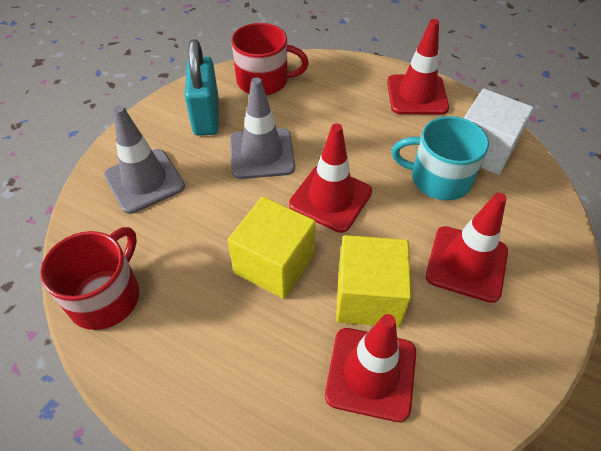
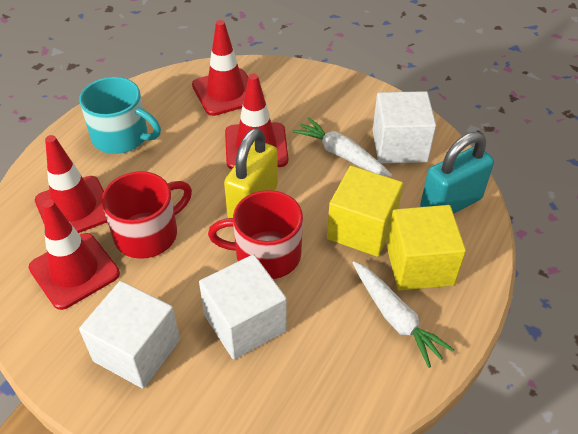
grey traffic cone: [104,105,185,214] [230,78,295,179] = 2 -> none = 0
white carrot: none = 0 -> [293,117,392,177] [352,261,454,368] = 2
white cube: [464,89,534,175] = 1 -> [79,281,180,389] [199,254,287,360] [372,91,436,163] = 3
yellow padlock: none = 0 -> [224,128,278,218] = 1

